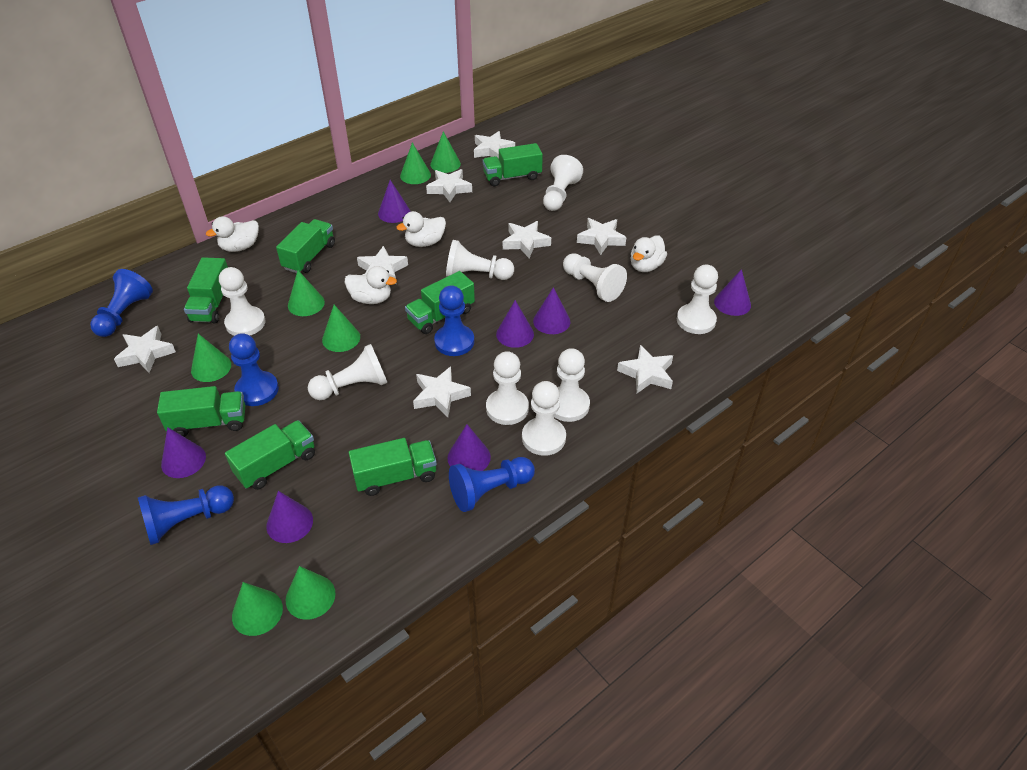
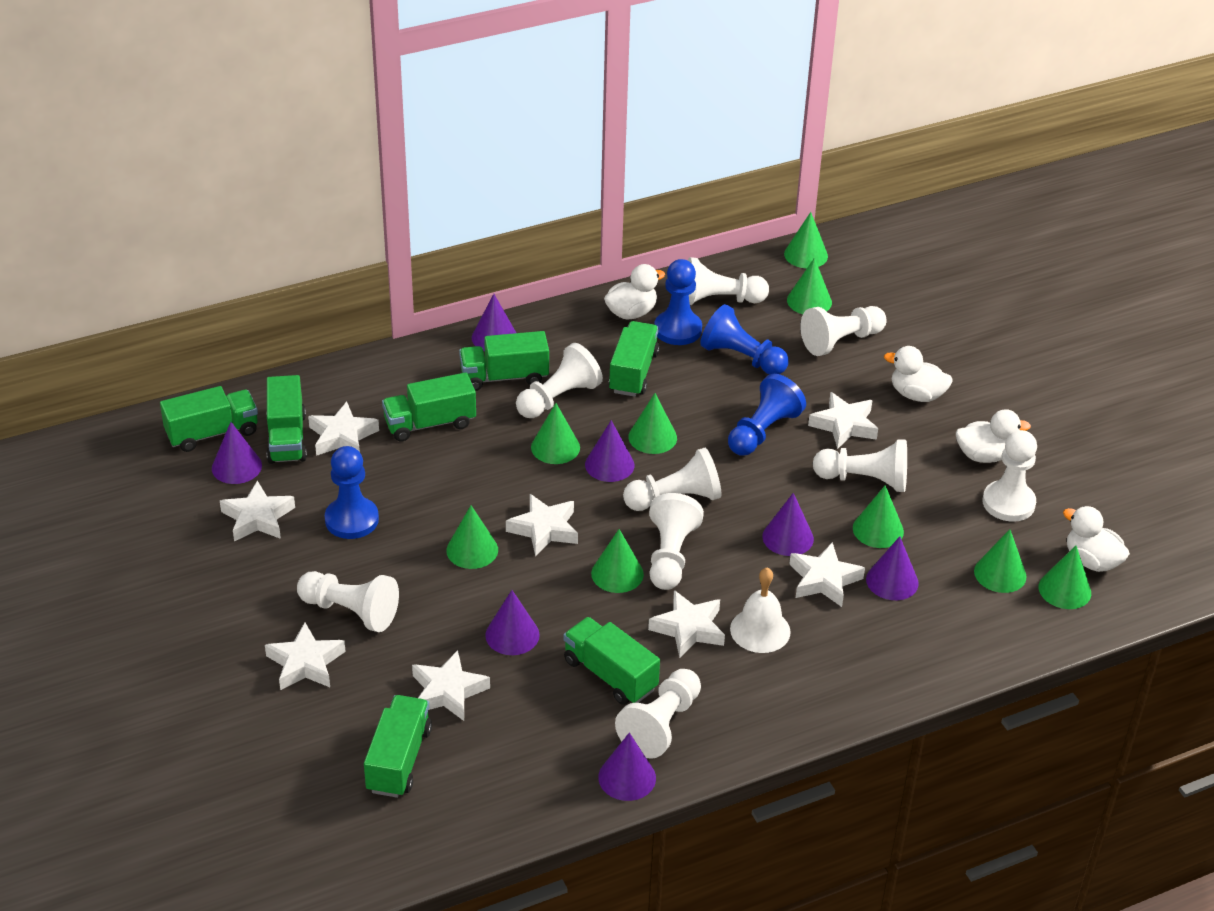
blue pawn: [90,269,153,337] [138,485,234,545] [229,333,279,406] [434,286,474,356] [449,457,535,512] = 5 -> [325,446,379,539] [654,259,702,345] [700,304,789,374] [728,374,806,456] = 4
green cone: [191,334,231,382] [232,582,283,636] [286,566,336,620] [288,270,325,316] [322,305,360,352] [400,143,431,184] [430,131,461,173] = 7 -> [446,505,498,569] [531,403,580,464] [591,529,644,593] [628,393,677,454] [784,212,828,268] [787,258,832,314] [853,485,904,548] [974,529,1026,593] [1039,546,1091,609] = 9
white bell: none = 0 -> [730,568,791,653] = 1

